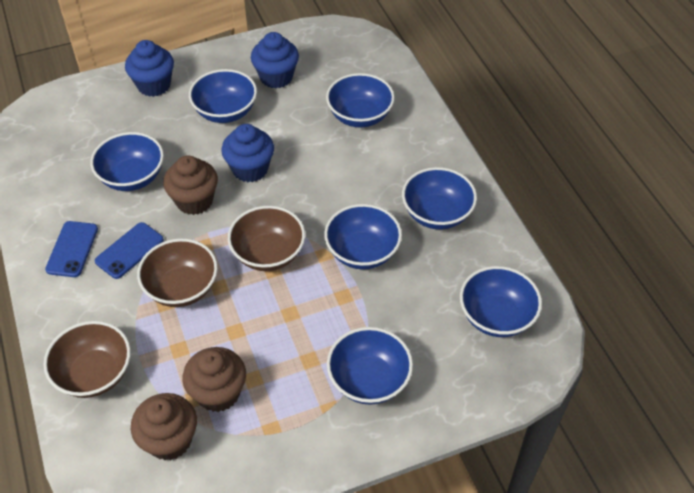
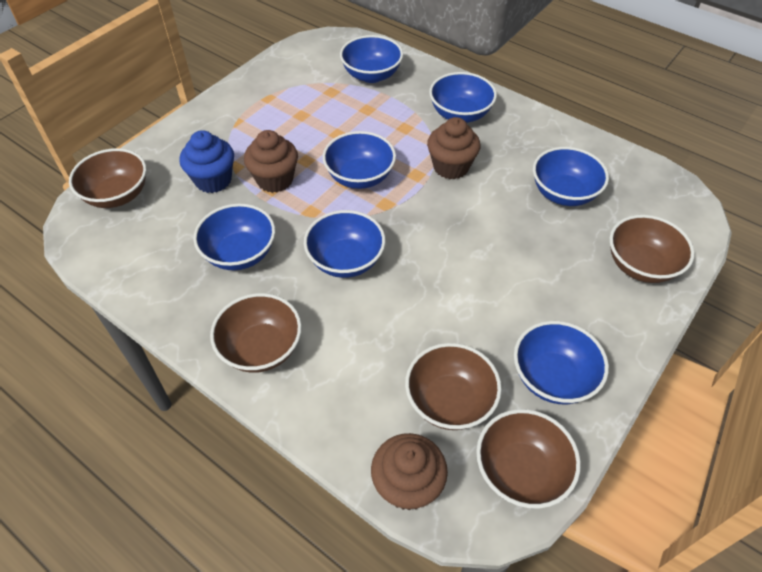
blue cupcake: [125,40,174,97] [221,124,274,182] [251,32,299,88] = 3 -> [180,130,234,193] = 1
blue phone: [45,221,98,277] [95,222,164,279] = 2 -> none = 0
brown bowl: [44,321,131,398] [137,238,218,307] [228,206,305,271] = 3 -> [69,148,146,208] [210,293,302,373] [405,343,501,430] [476,409,581,509] [609,215,694,283] = 5

